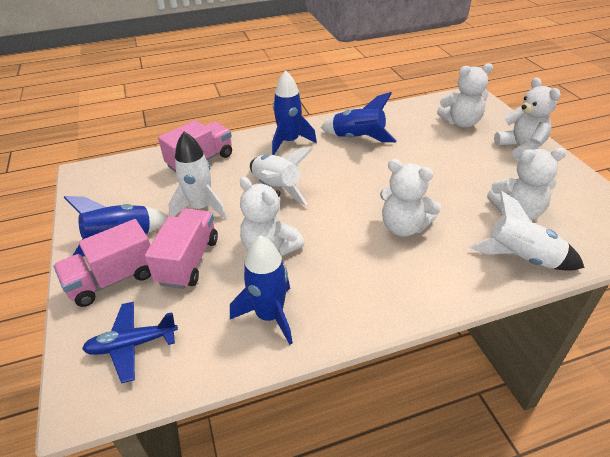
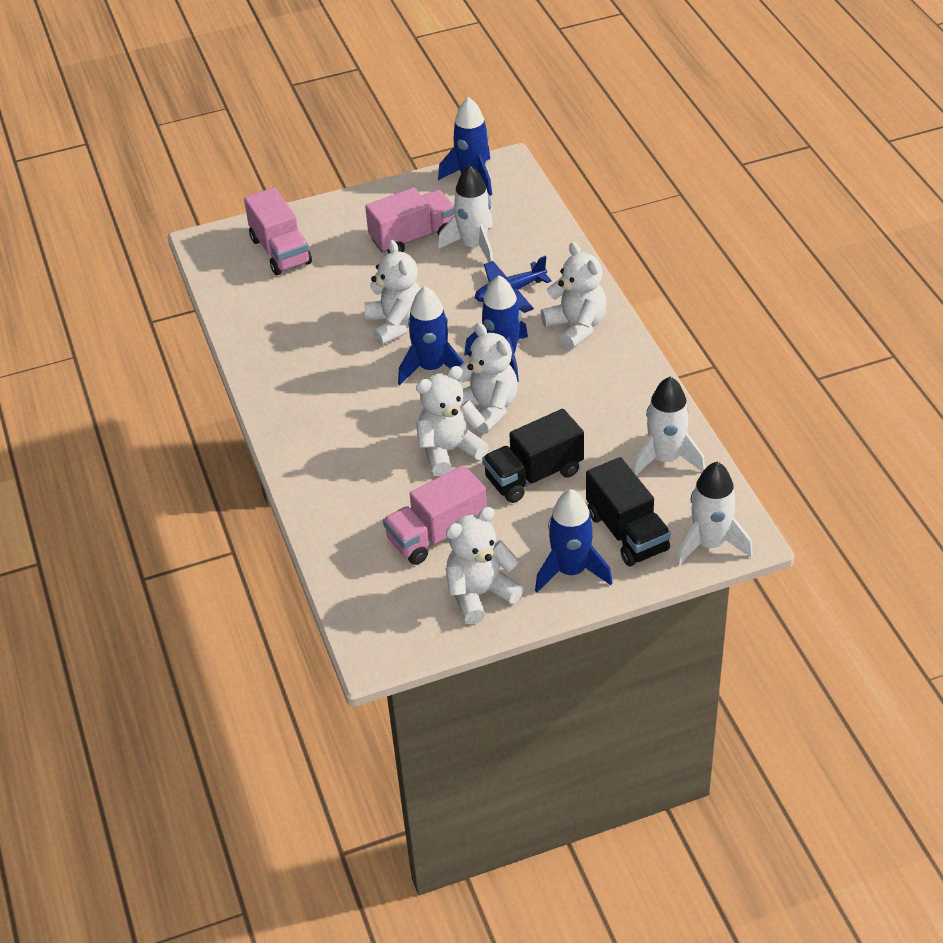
black truck: none = 0 -> [482,409,584,503] [586,457,671,566] = 2

